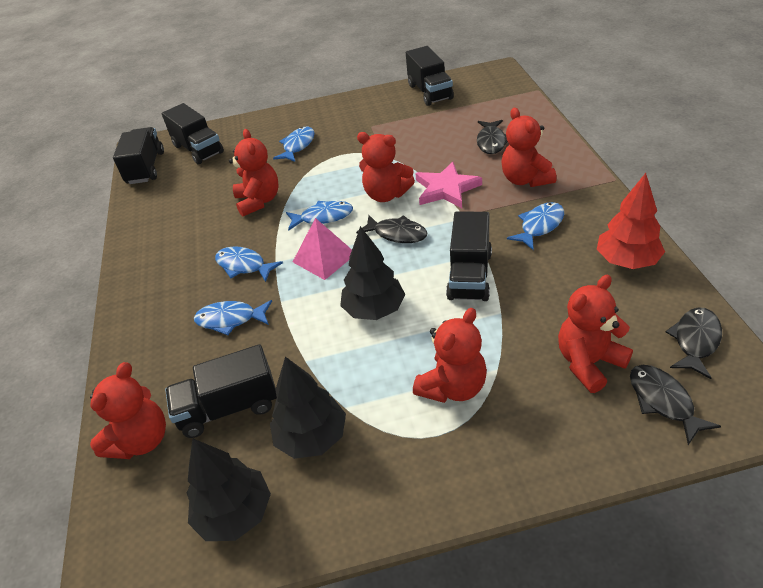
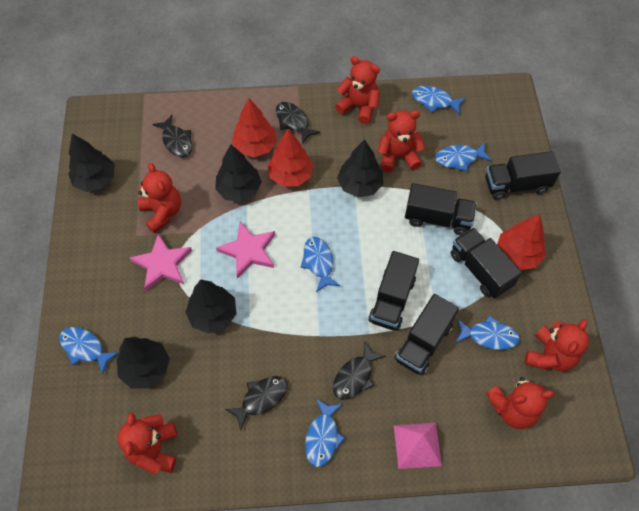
black tree: [187,438,271,541] [270,357,346,459] [340,226,405,320] = 3 -> [68,134,115,192] [117,337,170,389] [185,280,237,334] [215,145,262,202] [337,139,383,198] = 5
blue fish: [194,300,272,335] [215,246,283,282] [273,127,315,162] [286,201,353,231] [507,202,564,250] = 5 -> [59,327,119,374] [301,237,340,292] [305,399,345,467] [412,86,466,115] [435,143,492,171] [456,316,520,350] = 6
pink star: [415,162,482,208] = 1 -> [130,234,192,291] [216,222,275,279] = 2
red tree: [597,173,665,269] = 1 -> [232,98,277,157] [267,129,313,187] [497,214,545,270] = 3

